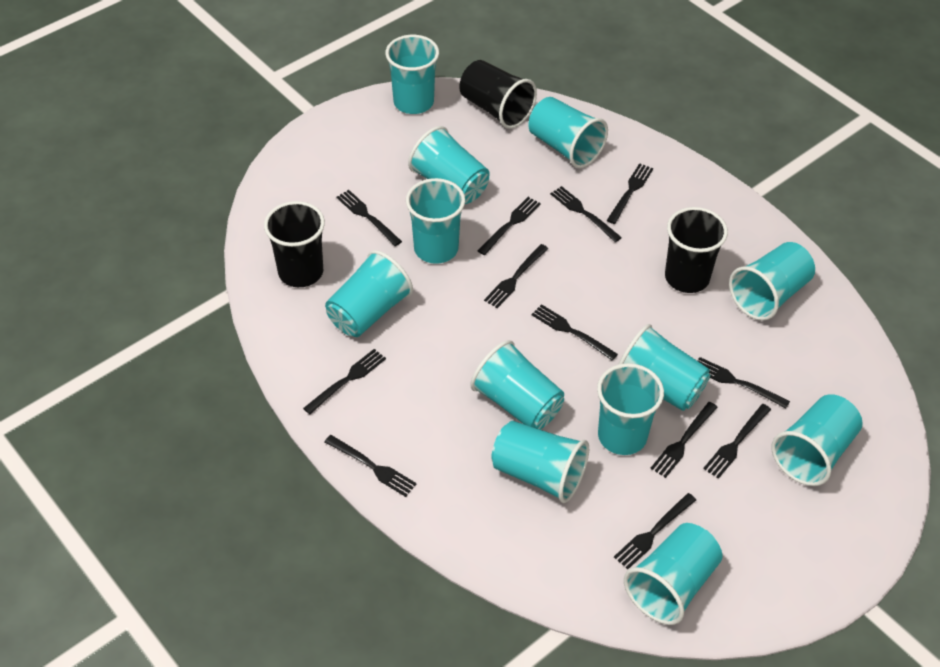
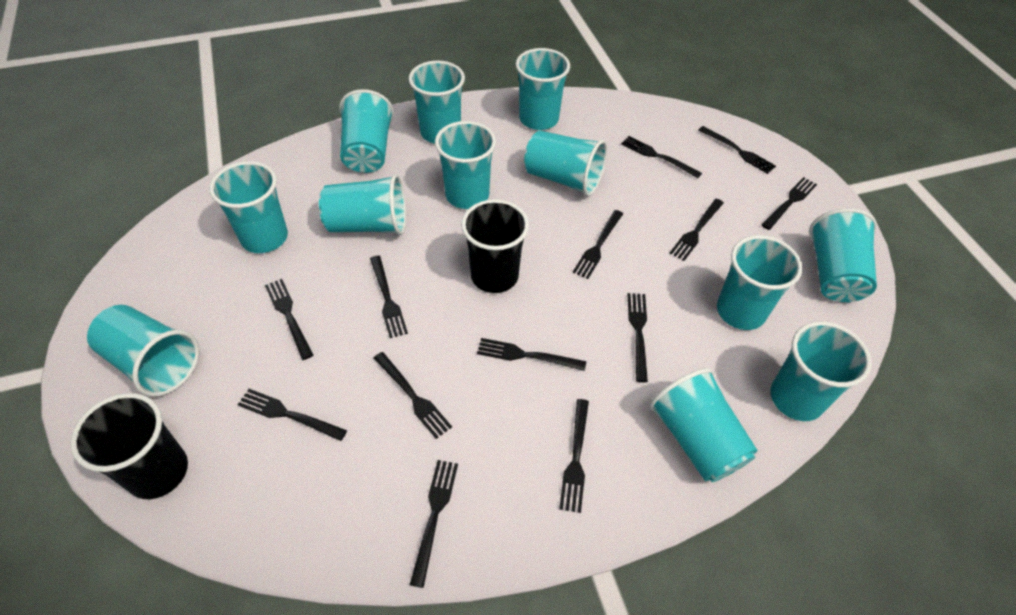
black cup: [264,201,325,287] [459,60,537,129] [665,207,728,293] = 3 -> [70,393,188,499] [461,199,529,293] = 2
black fork: [303,349,386,414] [325,435,417,497] [336,190,402,246] [477,197,541,255] [484,244,548,308] [531,304,618,361] [550,186,622,242] [607,163,653,224] [614,493,696,569] [650,402,717,478] [698,357,790,409] [703,404,771,479] = 12 -> [237,389,347,441] [265,279,313,360] [370,256,408,338] [374,352,452,439] [410,460,458,588] [477,338,586,371] [559,399,589,513] [573,210,623,279] [621,136,702,178] [628,293,648,382] [670,199,724,261] [698,126,776,174] [761,177,817,230] = 13

